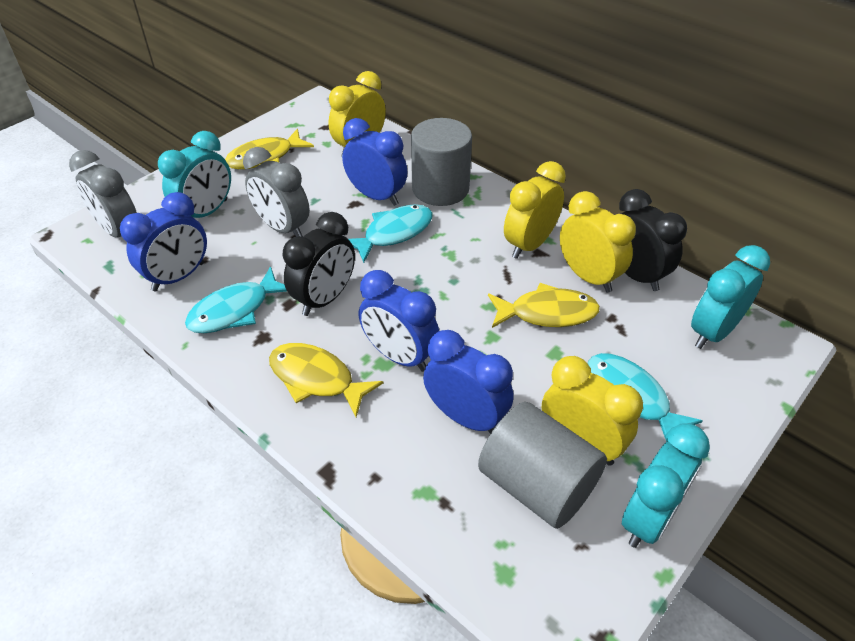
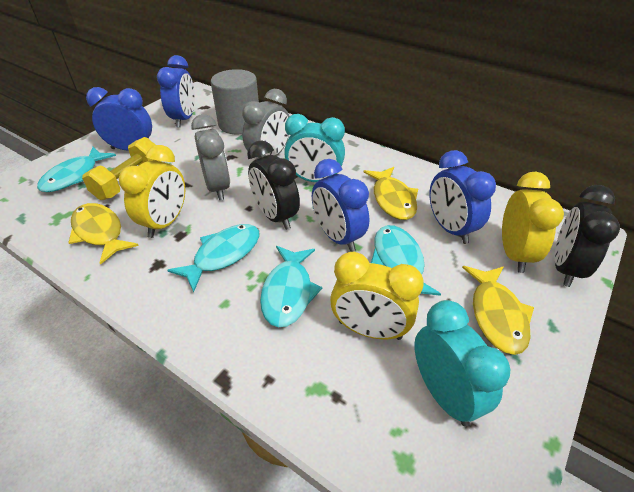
grey cylinder: [411,118,472,206] [478,402,607,529] = 2 -> [211,69,259,135] = 1
turquoise clock: [158,131,231,218] [622,424,710,548] [691,245,770,349] = 3 -> [284,114,345,182] [415,300,510,426] = 2
turquoise fish: [185,266,287,333] [348,204,432,263] [588,353,703,442] = 3 -> [37,147,116,192] [167,224,259,293] [260,246,322,327] [371,225,441,296] = 4
yellow clock: [329,71,386,155] [504,161,566,259] [542,356,643,466] [560,191,636,293] = 4 -> [119,145,185,238] [330,252,424,340] [502,172,564,273] = 3
yellow dumbbell: none = 0 -> [82,137,162,200] = 1

